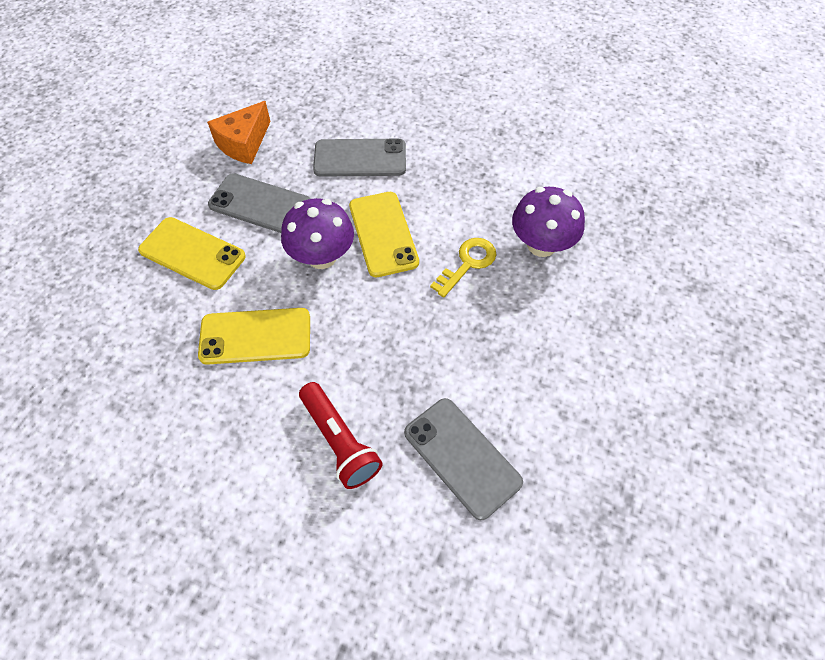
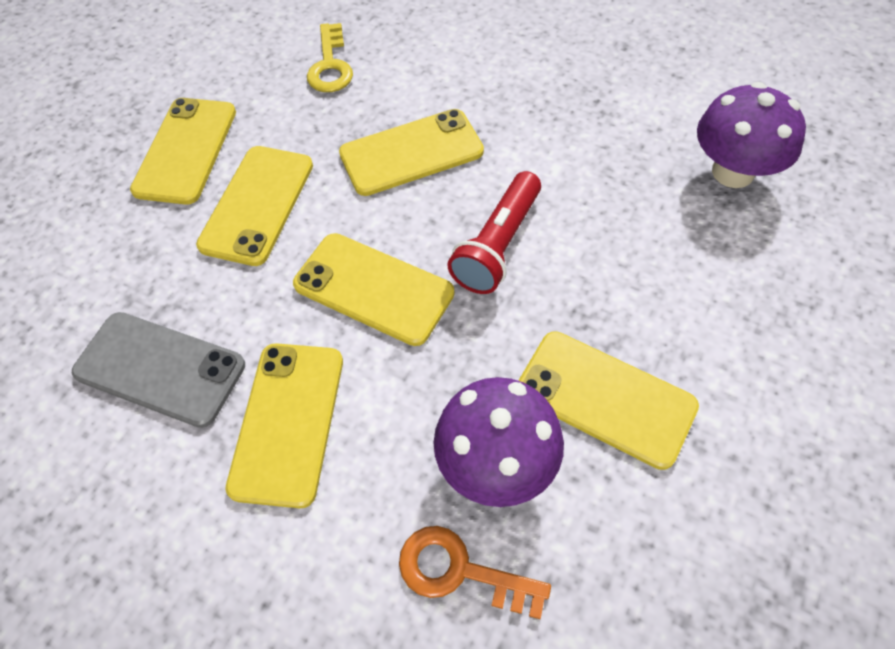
grey phone: [208,173,310,233] [313,139,406,177] [404,398,523,520] = 3 -> [72,312,245,428] = 1
orange cheese: [207,101,271,164] = 1 -> none = 0
orange key: none = 0 -> [399,526,551,619] = 1
yellow phone: [138,217,246,290] [198,308,310,365] [349,192,419,277] = 3 -> [130,98,236,205] [196,146,313,266] [226,343,343,508] [293,233,455,346] [339,109,484,196] [518,331,699,470] = 6

